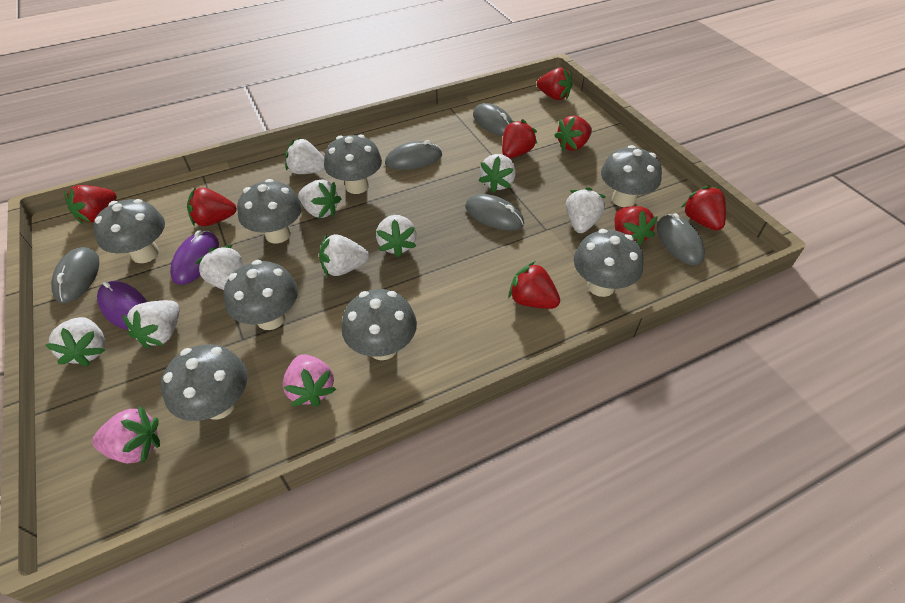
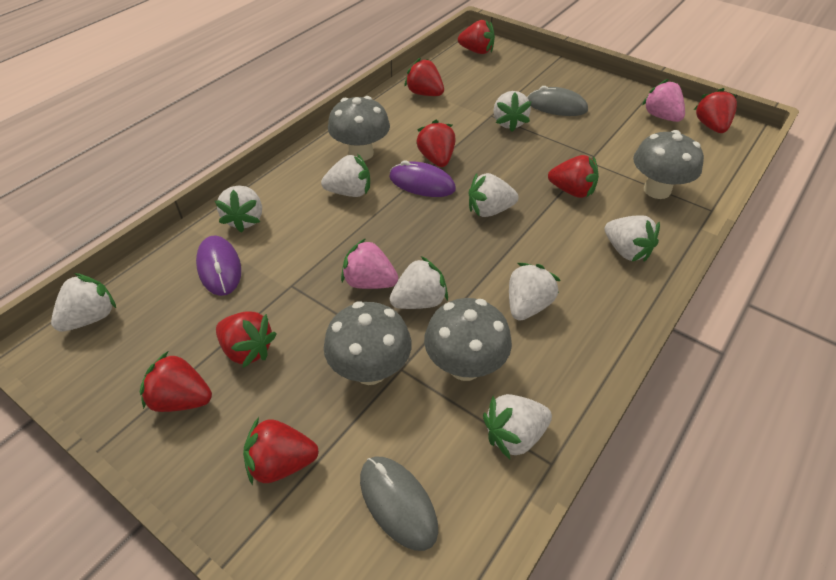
grey mouse: [51,247,99,303] [385,140,442,170] [465,194,524,230] [473,103,512,136] [657,213,705,265] = 5 -> [360,457,438,551] [527,86,588,116] = 2
grey mushroom: [93,199,165,263] [161,344,248,421] [224,260,298,330] [237,179,302,244] [324,134,382,194] [342,289,417,360] [574,229,644,297] [601,145,662,207] = 8 -> [324,302,412,385] [328,96,390,161] [424,298,512,381] [633,130,704,199] = 4

